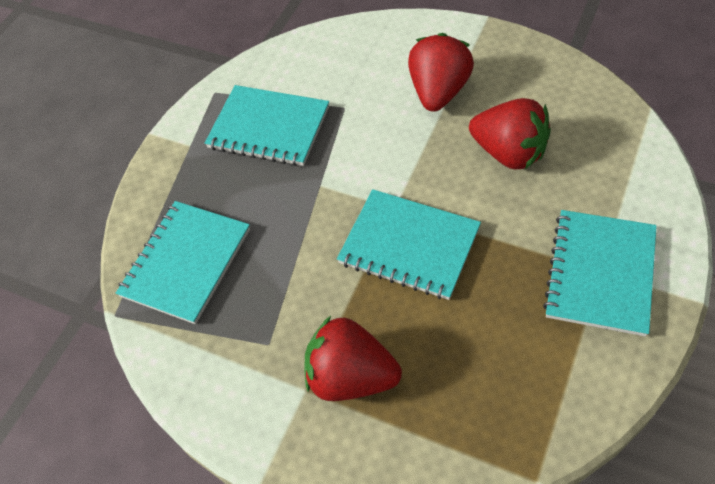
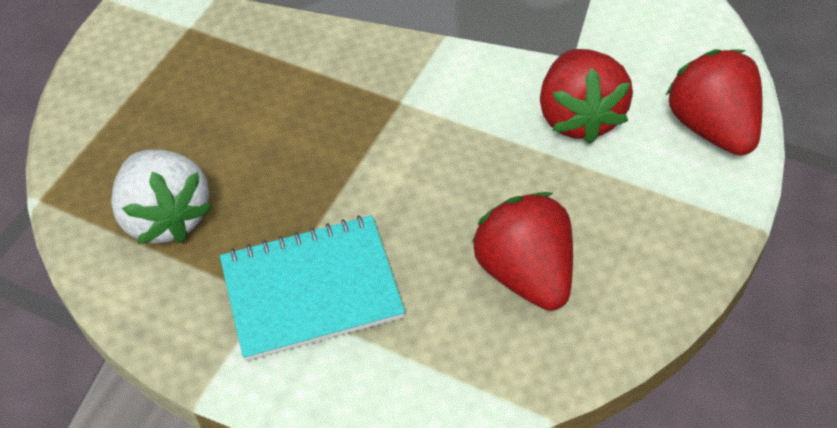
turquoise notebook: [116,201,250,324] [205,85,329,166] [337,189,481,300] [543,210,657,336] = 4 -> [220,215,405,361] = 1
white strawberry: none = 0 -> [111,150,212,244] = 1

